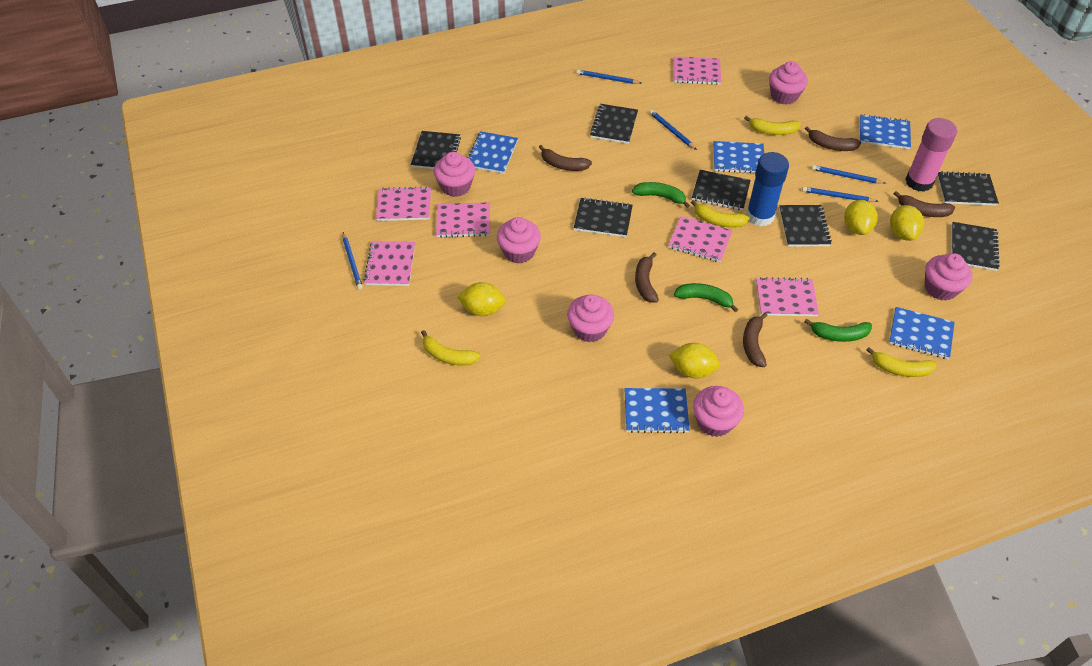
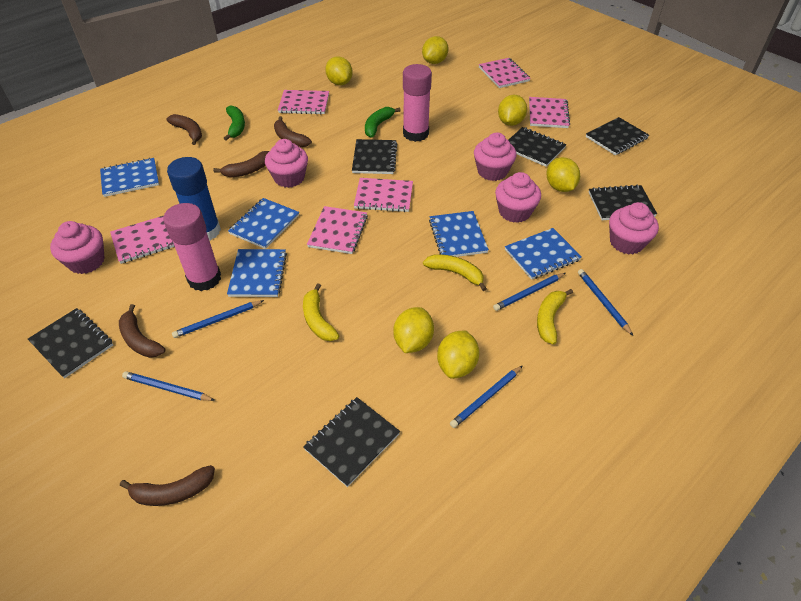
black notebook: [411,131,461,169] [574,197,633,237] [590,104,638,144] [692,170,751,210] [779,205,832,247] [937,171,999,206] [952,222,1000,271] = 7 -> [28,308,113,379] [303,397,400,487] [352,139,397,174] [508,127,566,167] [586,117,649,155] [589,185,657,220] = 6
green banana: [632,182,690,208] [674,283,738,312] [804,319,872,342] = 3 -> [224,105,245,141] [365,107,401,138] = 2
pink cupcake: [433,152,475,197] [497,217,541,264] [567,294,614,342] [693,386,744,437] [769,61,808,105] [925,253,972,301] = 6 -> [50,221,105,274] [265,139,308,188] [474,133,516,181] [495,172,541,223] [609,202,659,254] = 5
pink glue stick: [905,118,957,192] = 1 -> [163,203,221,291] [403,64,432,142] = 2
yellow banana: [421,330,481,366] [691,200,750,227] [744,116,801,135] [866,347,937,377] = 4 -> [303,283,339,341] [423,254,487,291] [537,289,573,344] = 3
yellow lemon: [457,282,506,316] [669,343,720,378] [844,200,878,235] [890,205,924,241] = 4 -> [325,56,353,85] [393,307,434,353] [422,36,448,64] [437,330,479,379] [498,95,527,126] [546,157,580,192] = 6

